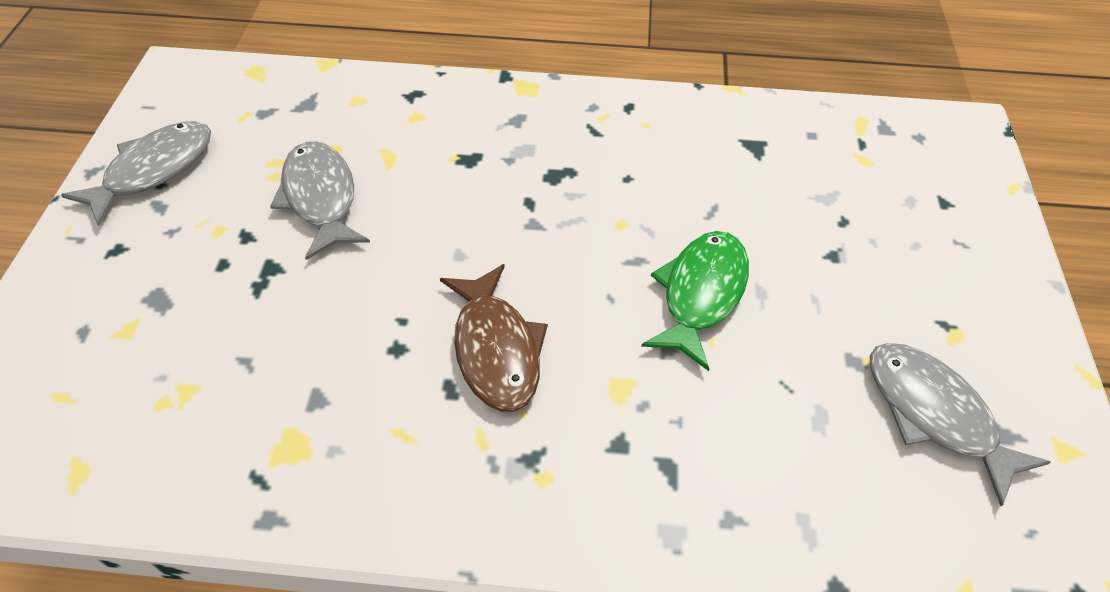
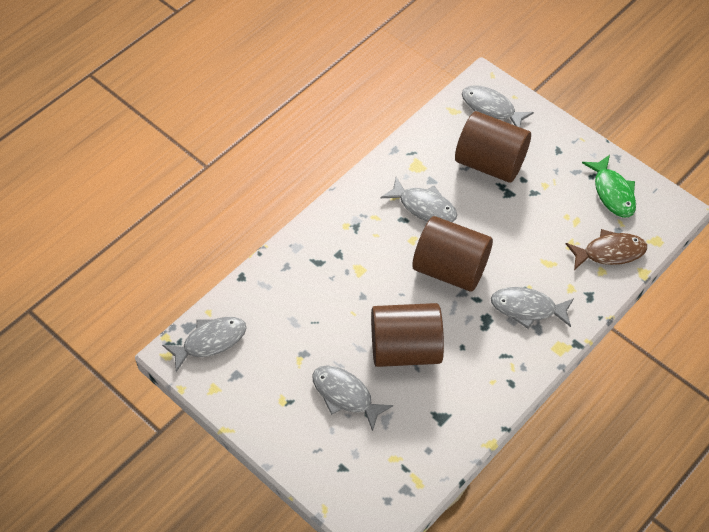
brown cylinder: none = 0 -> [371,303,444,367] [412,216,493,292] [455,111,531,183] = 3
grey fish: [61,121,211,226] [270,141,370,260] [870,343,1051,506] = 3 -> [162,317,246,372] [312,366,393,431] [380,177,457,222] [462,85,534,127] [491,287,574,329] = 5

